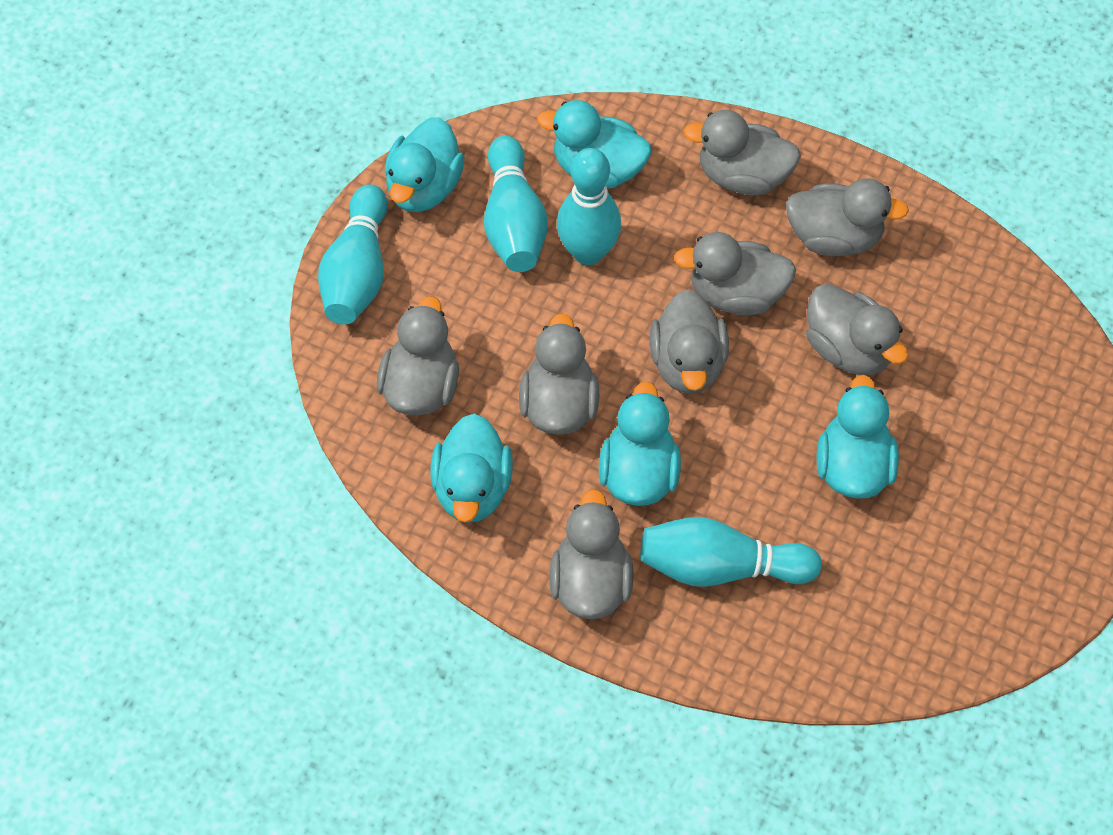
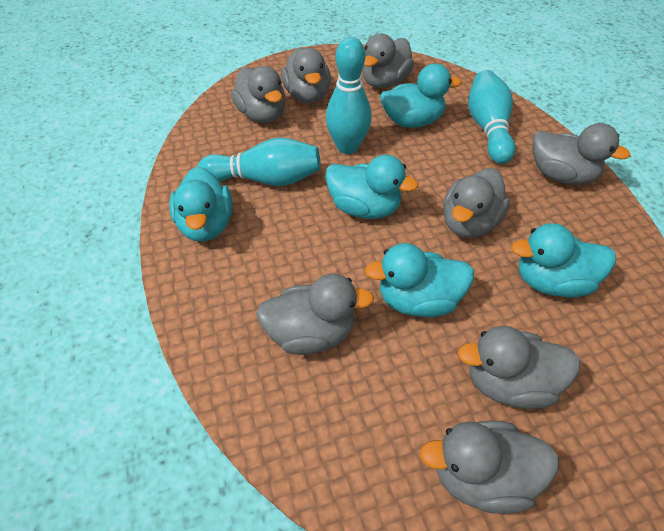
turquoise bowling pin: [318,184,387,324] [484,136,548,272] [557,148,621,265] [640,517,822,587] = 4 -> [198,138,320,186] [326,37,372,154] [468,70,516,164] = 3

